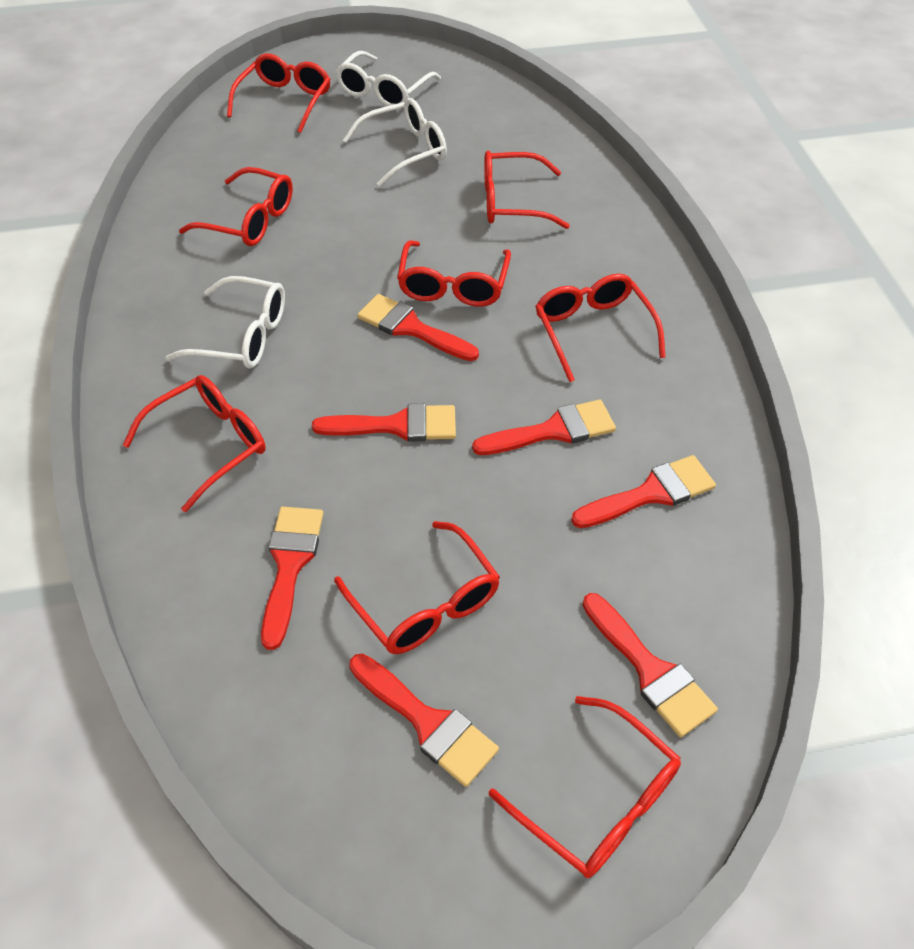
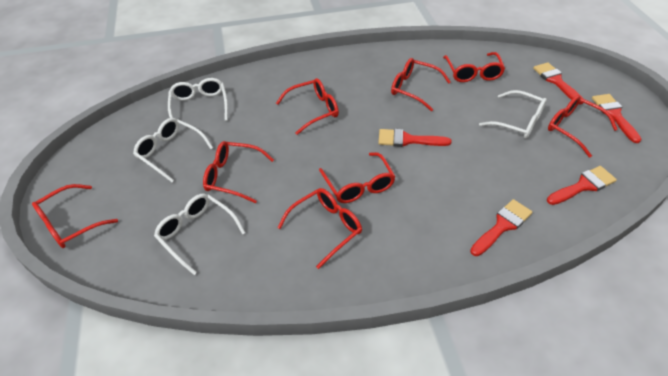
red brush: [261,507,323,650] [312,404,456,442] [349,654,499,787] [357,294,479,361] [472,400,616,455] [571,455,716,528] [583,593,718,737] = 7 -> [378,129,452,147] [470,199,532,256] [533,62,583,105] [547,166,617,205] [592,94,641,143] = 5
white glasses: [165,276,285,368] [335,51,441,106] [343,98,447,187] = 3 -> [133,118,213,182] [154,194,245,275] [168,78,228,121] [479,90,547,138] = 4

